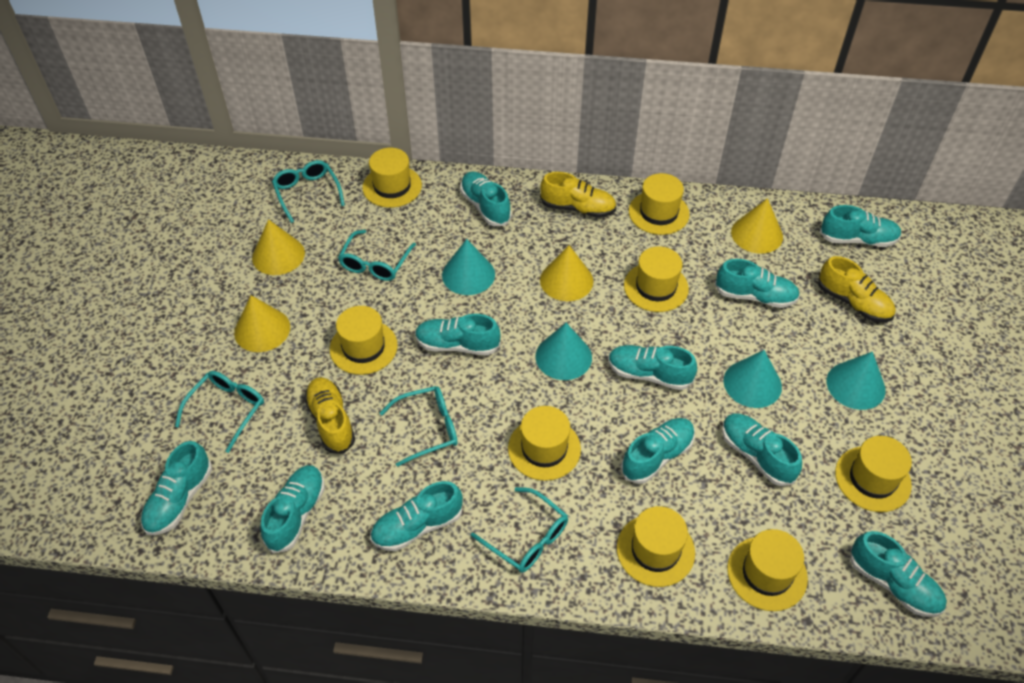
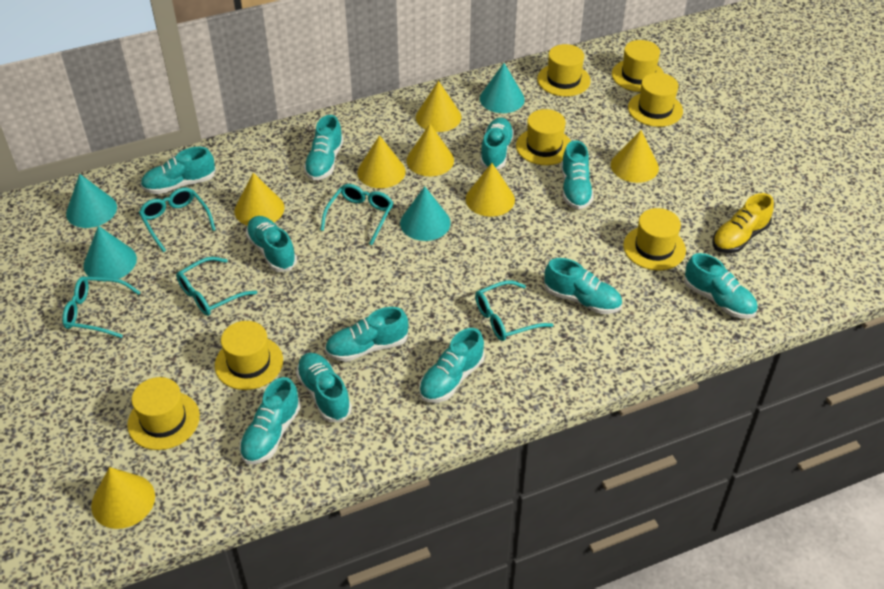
yellow cone: [234,295,290,352] [252,219,305,275] [540,245,593,301] [731,198,783,254] = 4 -> [91,467,155,529] [234,173,284,226] [357,135,406,188] [407,124,454,176] [416,81,461,132] [466,163,515,217] [611,130,659,183] = 7
yellow hat: [330,306,398,375] [362,148,422,208] [508,406,581,481] [617,506,695,587] [624,246,689,312] [629,173,690,235] [727,529,808,611] [835,436,912,512] = 8 -> [127,377,200,450] [215,321,283,390] [516,109,571,165] [537,44,591,96] [612,40,664,92] [623,208,686,270] [628,73,683,127] = 7
yellow shoe: [304,377,355,454] [540,172,616,218] [818,256,895,322] = 3 -> [712,193,774,253] = 1

